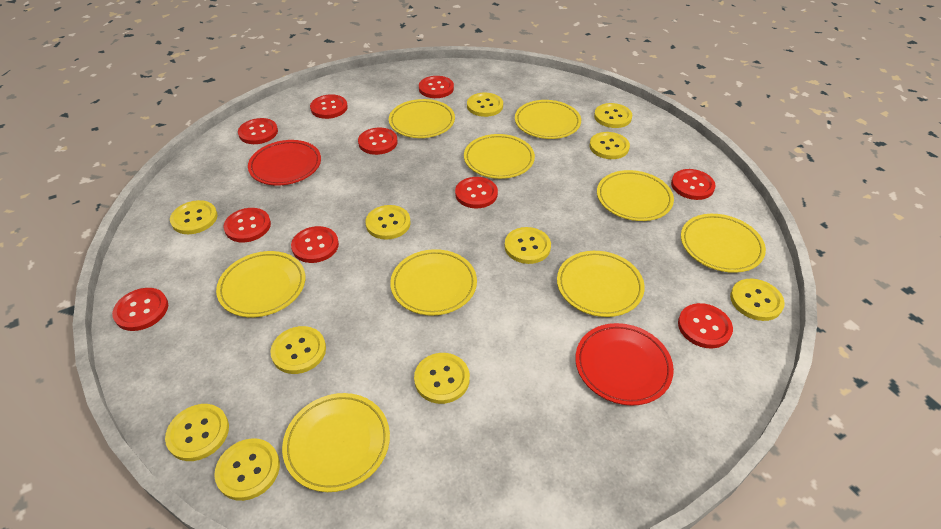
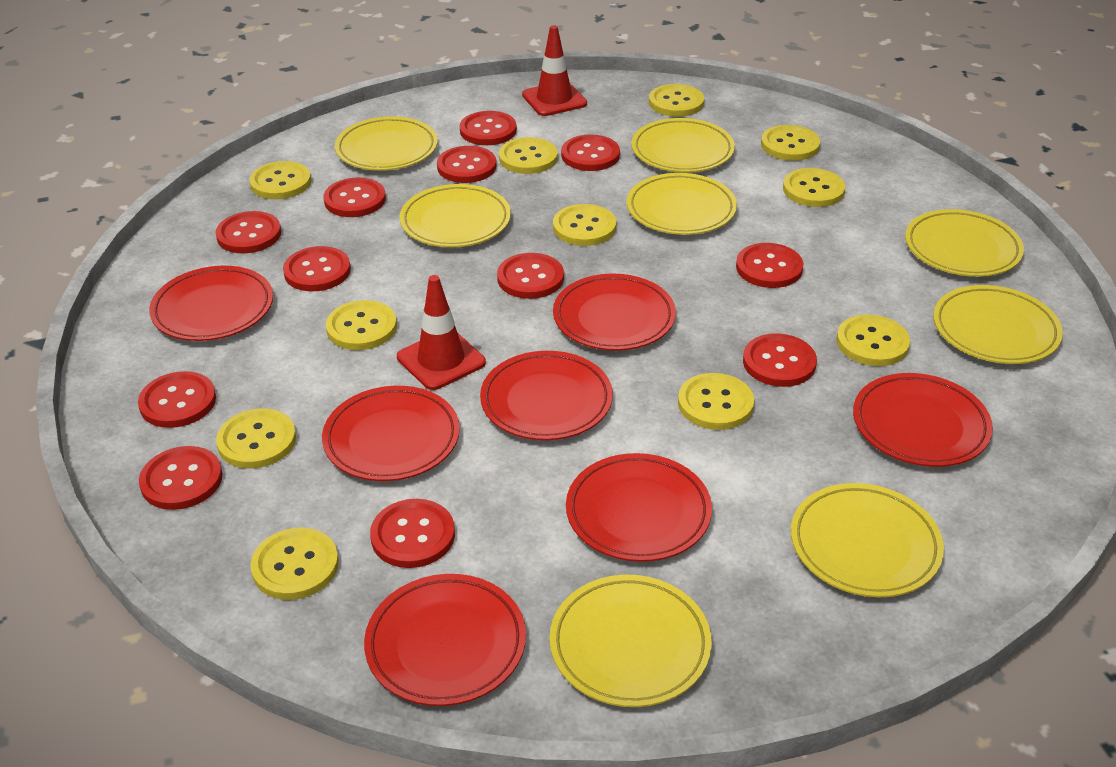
red button: [112,288,168,331] [223,208,271,242] [238,118,278,144] [291,226,339,263] [310,94,348,119] [358,127,397,155] [419,76,454,98] [455,177,498,208] [671,169,716,200] [678,303,733,348] = 10 -> [138,371,216,428] [139,446,223,510] [215,211,281,253] [283,246,351,291] [323,177,386,217] [370,499,455,568] [437,146,496,183] [460,111,517,145] [497,253,564,299] [561,134,620,171] [736,243,804,288] [743,333,817,387] = 12
red plate: [248,140,321,185] [575,323,674,406] = 2 -> [149,266,273,341] [322,386,460,481] [364,574,526,706] [480,351,613,440] [553,273,676,351] [566,453,712,562] [853,373,993,467] = 7
red traffic cone: none = 0 -> [397,275,486,390] [522,25,587,116] = 2
yellow plate: [216,251,305,317] [282,393,390,492] [389,99,455,138] [390,249,477,316] [464,134,535,179] [515,100,581,139] [557,251,645,317] [597,170,674,221] [681,214,766,273] = 9 -> [335,116,438,171] [399,184,511,247] [550,575,712,707] [627,173,737,235] [631,118,735,173] [791,483,944,597] [905,209,1024,277] [933,285,1063,364] = 8

